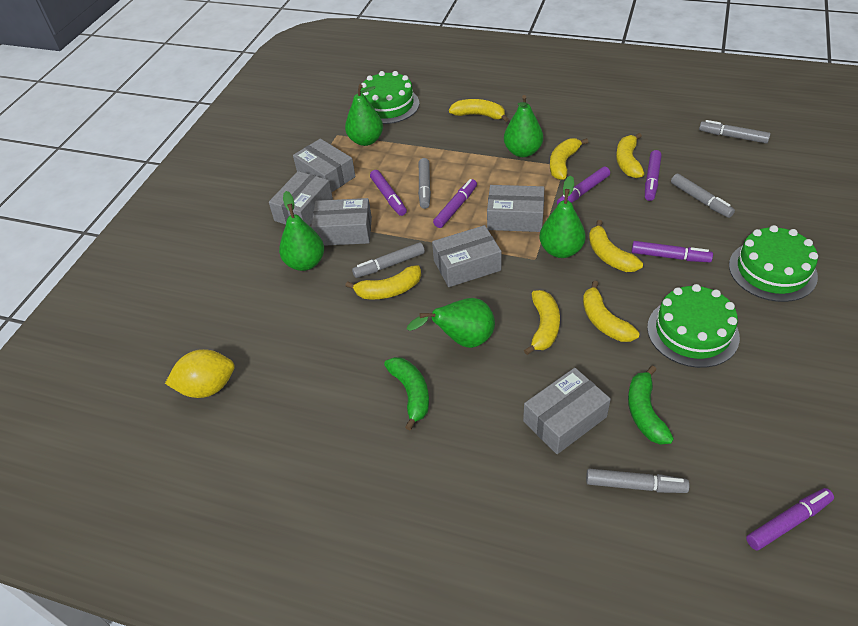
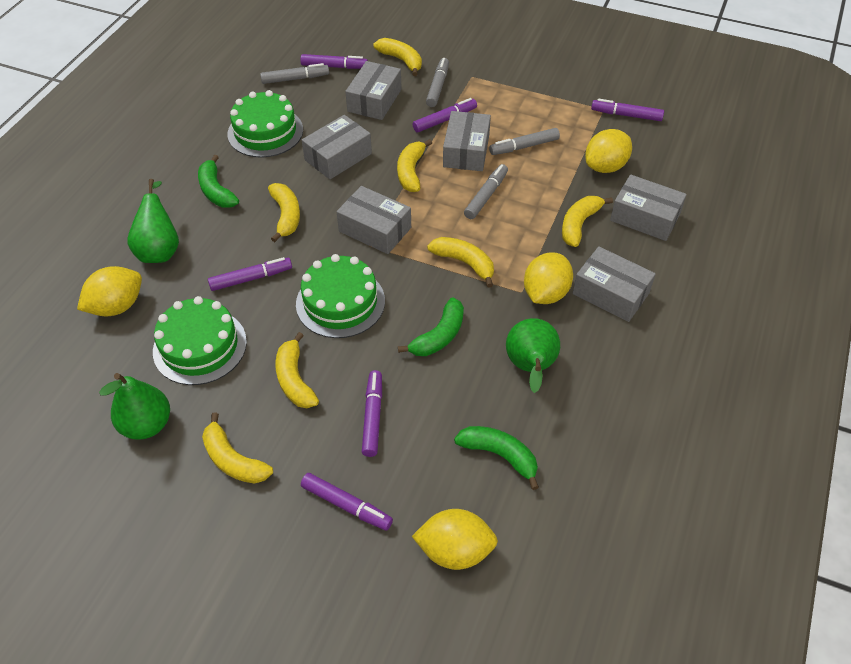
green banana: [384,357,429,430] [628,365,674,445] = 2 -> [198,155,239,208] [398,297,464,356] [454,426,539,490] = 3
green pear: [279,191,324,271] [345,84,383,146] [407,298,495,348] [504,95,543,157] [540,176,586,258] = 5 -> [99,373,170,440] [127,179,179,263] [506,318,560,393] = 3
grey marker: [352,242,425,278] [418,158,431,209] [586,469,690,493] [671,174,735,218] [699,120,771,143] = 5 -> [260,63,329,84] [426,58,449,107] [464,164,508,219] [489,128,560,155] = 4
yellow lemon: [165,349,235,398] = 1 -> [77,266,142,317] [412,509,498,570] [524,252,573,304] [585,129,632,173] = 4

